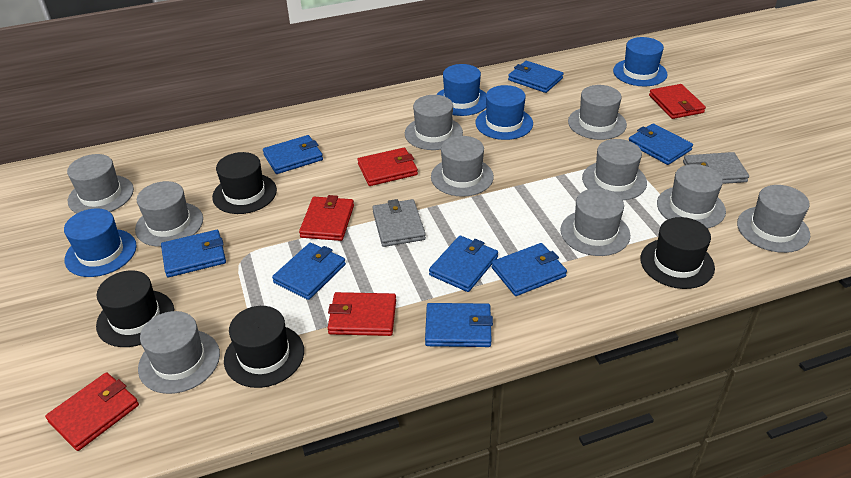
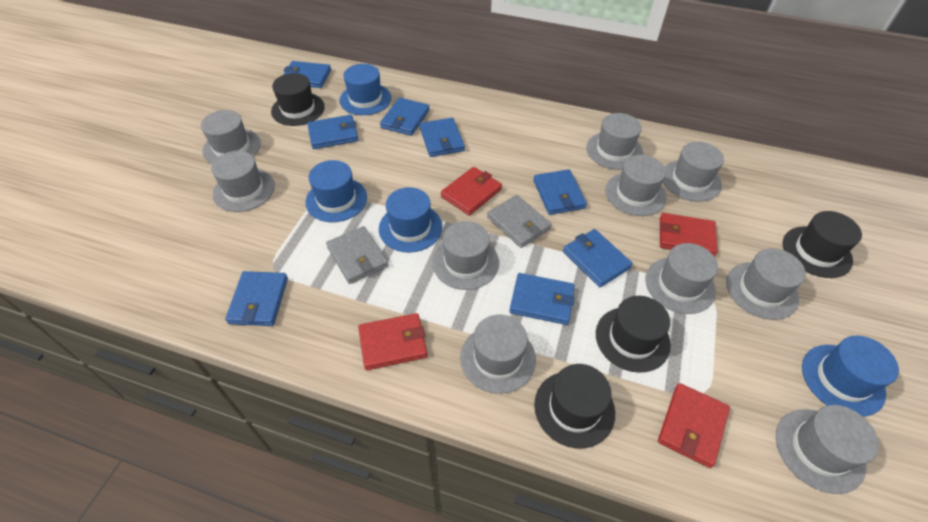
red wallet: [45,372,139,451] [299,195,354,241] [328,292,396,336] [357,148,418,186] [649,84,706,119] = 5 -> [358,313,428,370] [441,167,502,216] [658,383,730,468] [660,213,718,257] = 4

